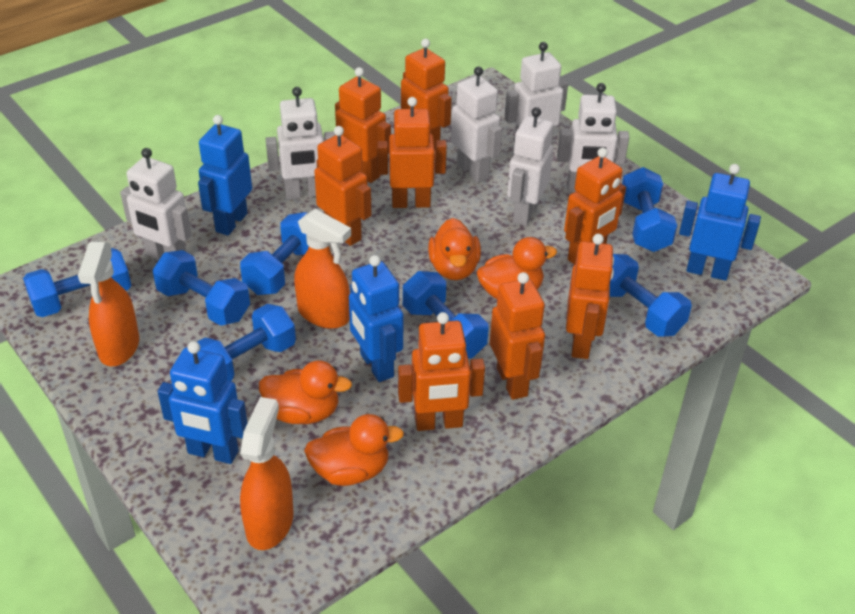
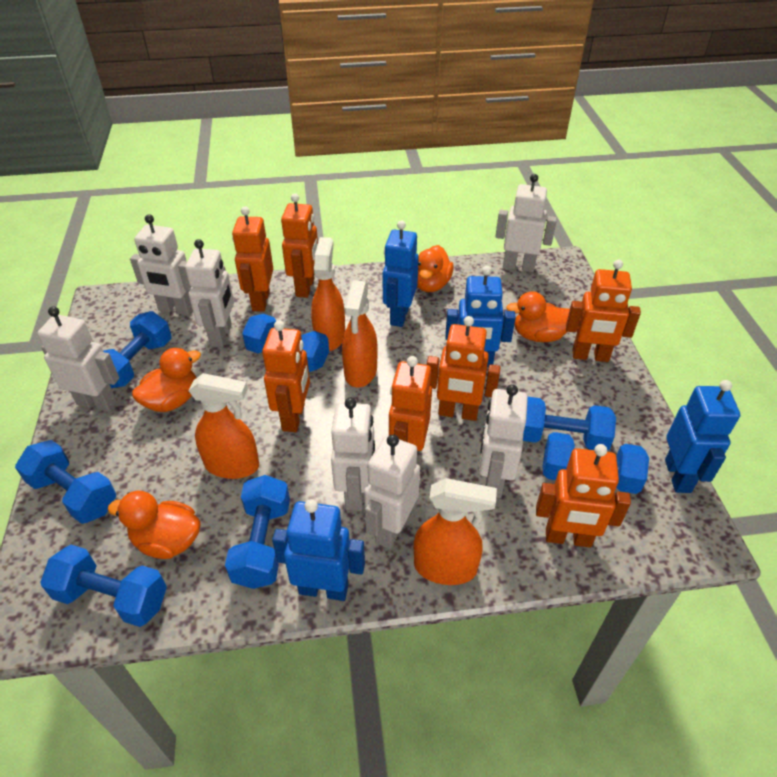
orange robot: [314,126,371,246] [335,67,391,183] [377,97,447,208] [398,312,485,431] [401,39,452,149] [490,272,545,400] [564,148,626,265] [566,234,614,359] = 8 -> [232,206,273,312] [262,321,310,432] [281,193,318,298] [389,356,432,451] [427,316,501,421] [536,444,631,547] [566,259,641,362] = 7
orange spray bottle: [78,242,139,366] [240,397,294,550] [294,209,351,329] = 3 -> [188,373,259,479] [311,237,345,351] [342,280,378,388] [414,478,497,585] = 4
white robot: [120,148,191,259] [266,87,335,199] [451,66,502,183] [504,42,568,145] [507,107,553,226] [557,83,629,192] = 6 -> [37,306,119,412] [130,214,193,316] [185,239,234,347] [331,398,375,511] [364,434,420,549] [479,384,528,498] [495,174,557,272] = 7

